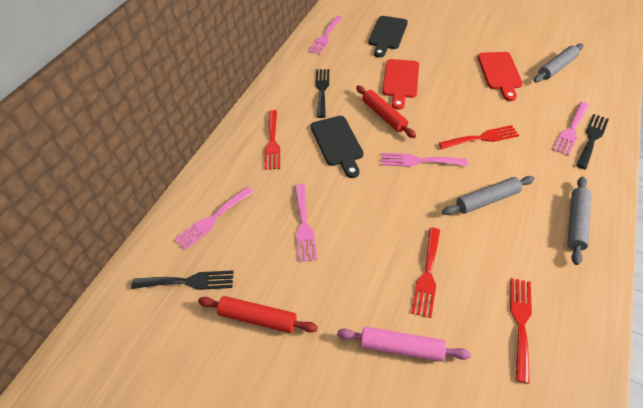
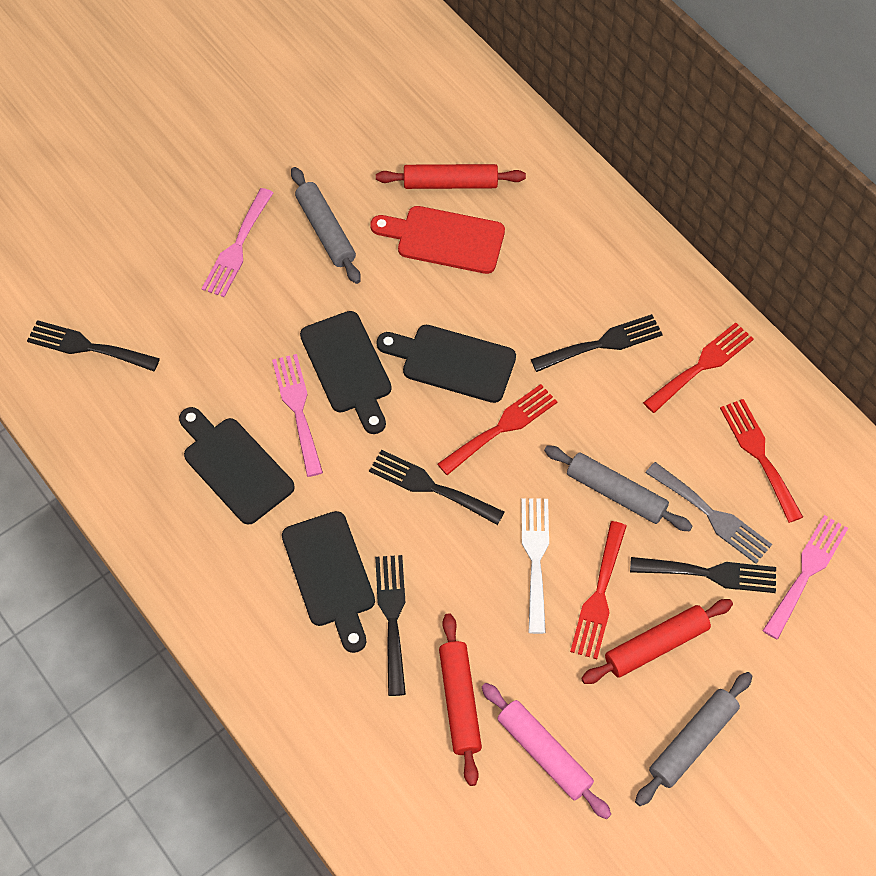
black cutting board: [311,116,363,178] [368,16,408,58] = 2 -> [179,407,295,525] [282,511,375,653] [300,311,392,434] [377,325,516,403] = 4
black fork: [131,270,234,290] [315,69,329,118] [576,114,609,169] = 3 -> [27,320,160,371] [369,450,504,525] [375,555,406,696] [531,314,663,372] [630,557,776,593] = 5
grey fork: none = 0 -> [646,462,772,564] = 1
pink fork: [174,187,253,250] [295,184,317,262] [308,16,343,55] [381,153,467,167] [553,102,589,156] = 5 -> [201,188,273,297] [272,354,323,477] [763,515,848,640] = 3
red cutting board: [382,59,419,110] [478,52,523,101] = 2 -> [370,206,505,274] = 1
red rolling pin: [198,296,318,333] [356,85,416,138] = 2 -> [376,164,526,189] [439,613,482,786] [581,599,733,684] = 3
white fork: none = 0 -> [521,498,549,634] = 1

